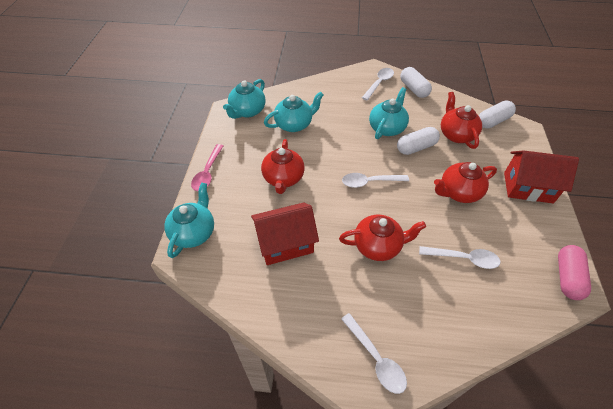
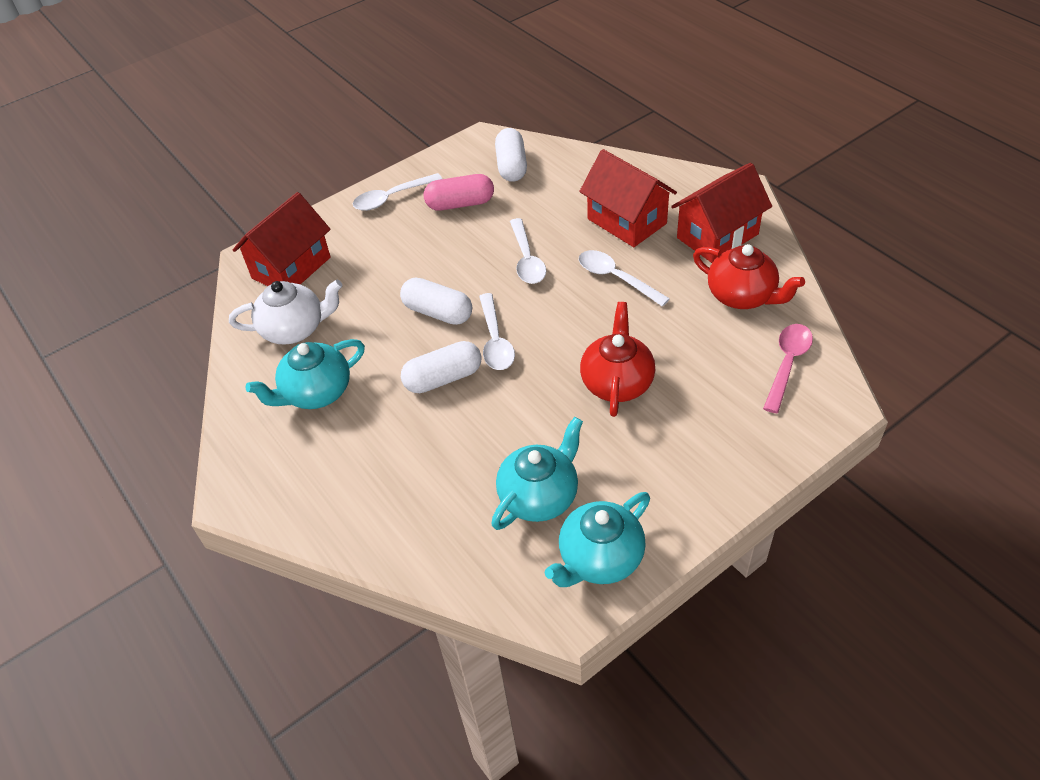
red house: [251,202,319,265] [504,150,579,203] = 2 -> [233,192,331,286] [579,149,677,247] [671,163,772,263] = 3
red teapot: [261,139,305,194] [339,215,426,261] [434,162,497,203] [441,92,482,149] = 4 -> [580,302,655,417] [693,244,805,309] = 2
turquoise teapot: [164,182,214,258] [223,79,265,119] [264,91,324,132] [369,87,409,139] = 4 -> [245,339,365,409] [491,417,583,530] [545,492,650,587] = 3
white teapot: none = 0 -> [229,280,343,344] = 1

